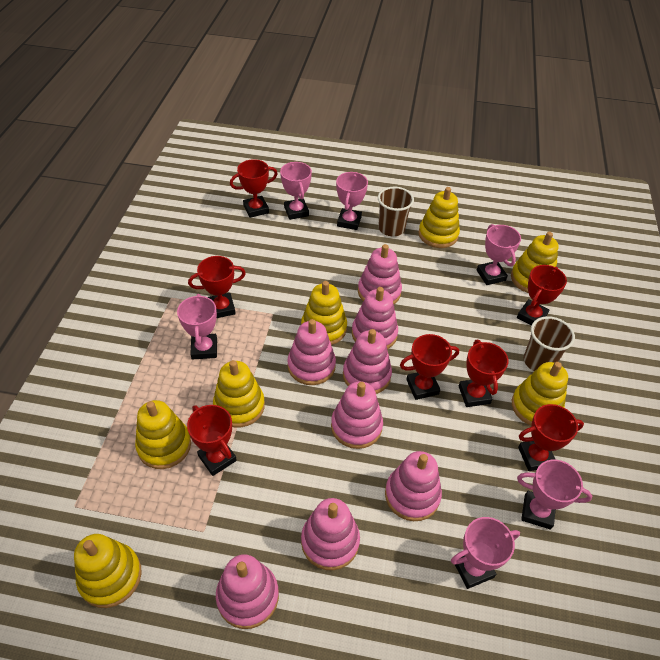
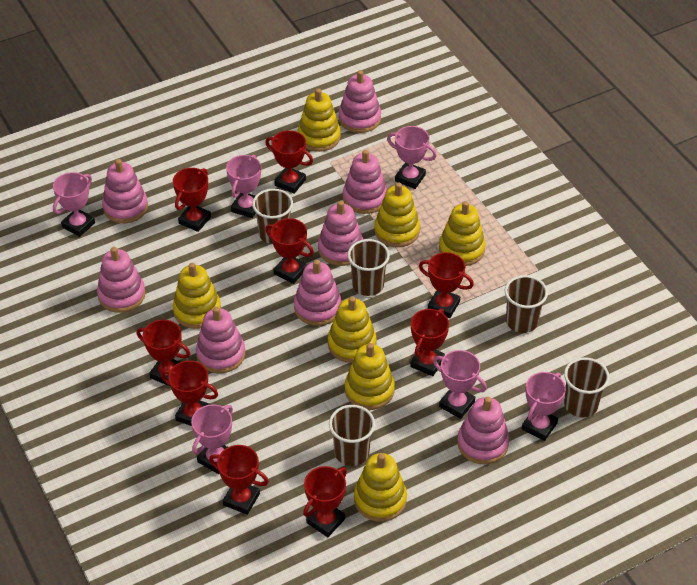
brown cup: [378,187,414,236] [524,316,575,371] = 2 -> [252,189,293,244] [329,405,375,466] [347,239,390,296] [505,275,548,333] [564,357,610,418] = 5
red trophy: [187,405,237,476] [188,256,246,318] [230,159,278,218] [400,334,459,400] [459,340,508,407] [517,265,567,325] [518,404,584,471] = 7 -> [137,319,190,386] [161,360,218,426] [173,168,211,232] [209,445,269,515] [265,130,313,194] [265,218,314,284] [303,466,347,537] [410,309,449,376] [419,252,474,318] = 9

